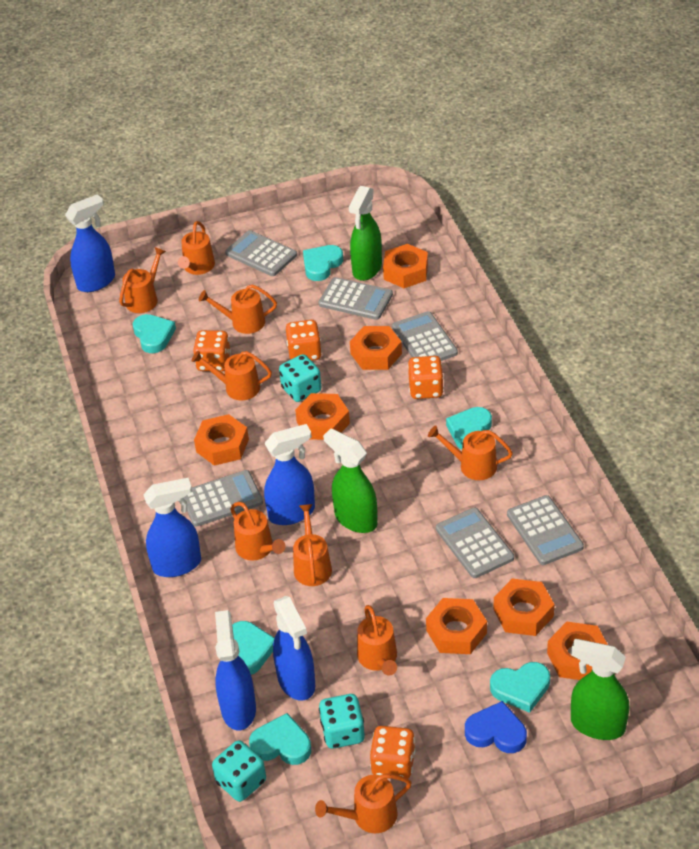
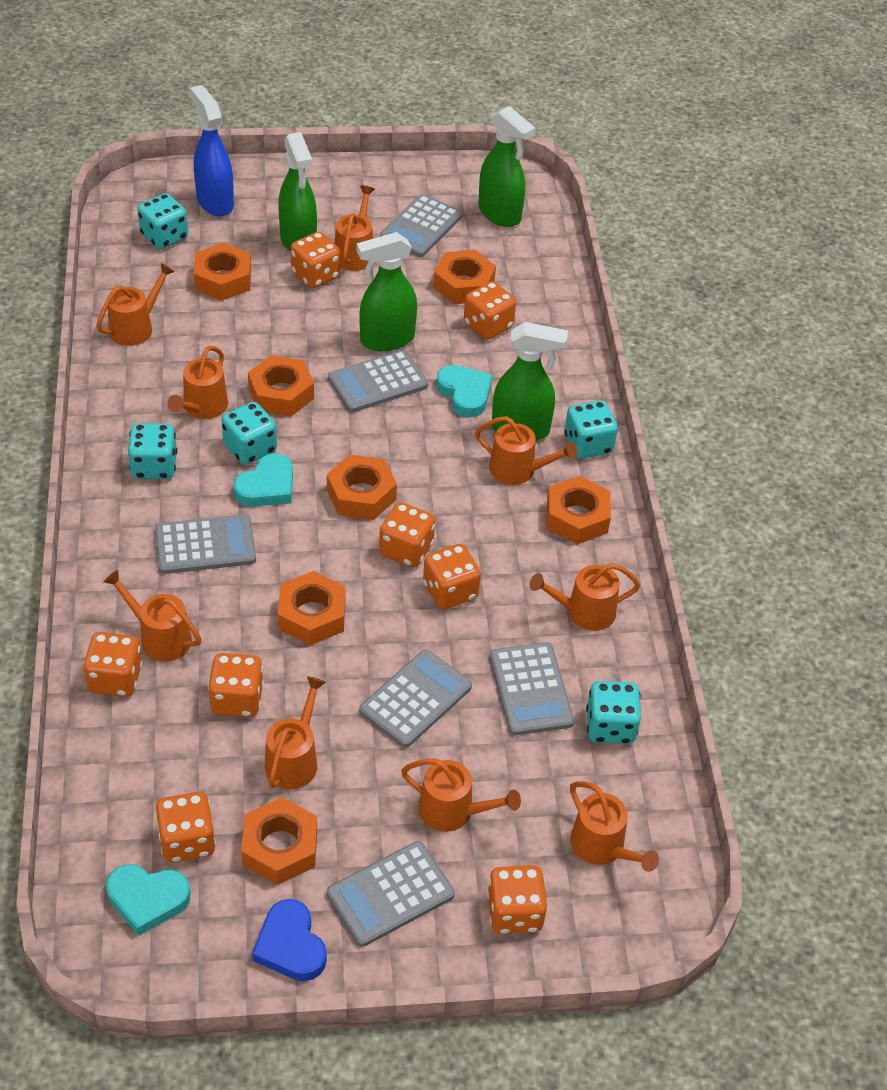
blue spray bottle: [65,194,115,292] [143,478,201,577] [215,610,256,730] [264,424,315,525] [273,596,315,700] = 5 -> [190,85,234,217] = 1
green spray bottle: [323,429,378,533] [349,186,382,281] [571,639,629,740] = 3 -> [278,132,317,252] [357,232,417,351] [478,106,535,227] [492,322,568,441] = 4
orange dice: [193,330,231,372] [286,320,322,361] [370,726,415,779] [408,356,444,399] = 4 -> [83,632,143,697] [155,792,216,863] [208,653,264,717] [291,232,340,288] [379,502,435,567] [423,544,481,609] [464,281,516,340] [487,865,547,934] = 8
turquoise dice: [212,740,266,802] [279,354,321,402] [319,694,365,749] = 3 -> [128,423,177,479] [137,193,188,249] [222,402,277,465] [564,400,618,459] [586,681,641,744] = 5
turquoise heart: [133,314,176,353] [232,621,274,675] [249,713,311,765] [303,245,343,281] [446,407,492,450] [490,662,550,713] = 6 -> [106,864,190,936] [234,453,293,507] [436,365,492,417] = 3

